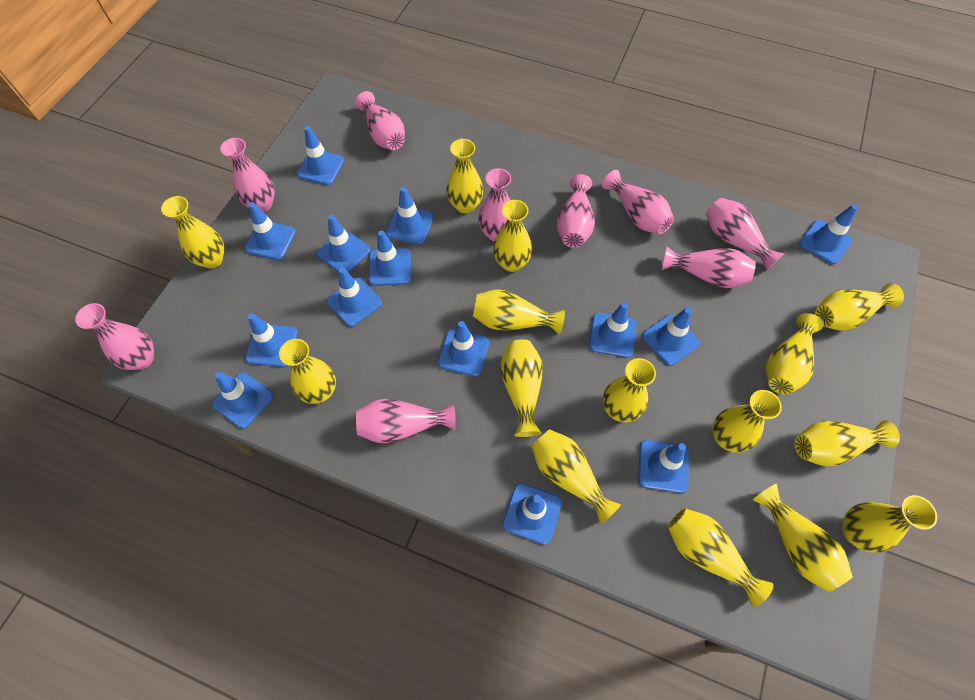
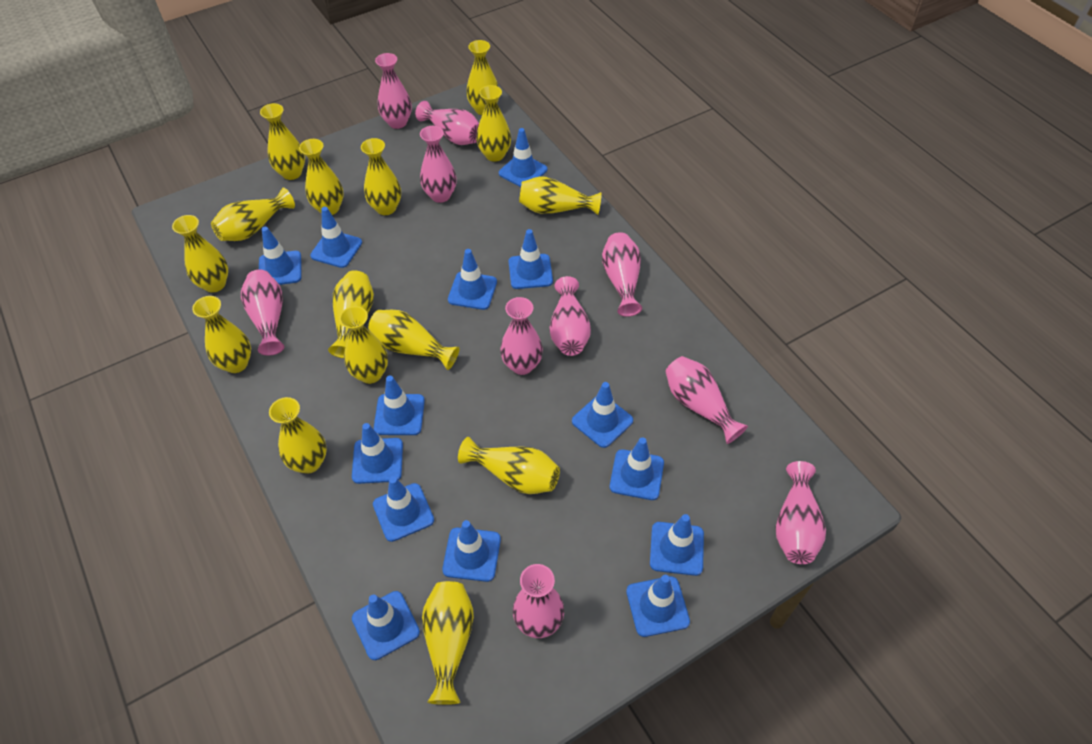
pink vase: [75,303,154,370] [220,138,275,212] [356,91,405,150] [356,399,456,443] [478,168,511,242] [557,174,595,248] [602,170,674,234] [662,247,756,288] [706,198,784,271] = 9 -> [241,270,284,355] [375,53,412,129] [415,101,479,145] [420,126,457,203] [500,297,543,375] [513,564,564,638] [549,276,591,356] [602,232,642,317] [665,356,748,444] [775,461,826,564] = 10

